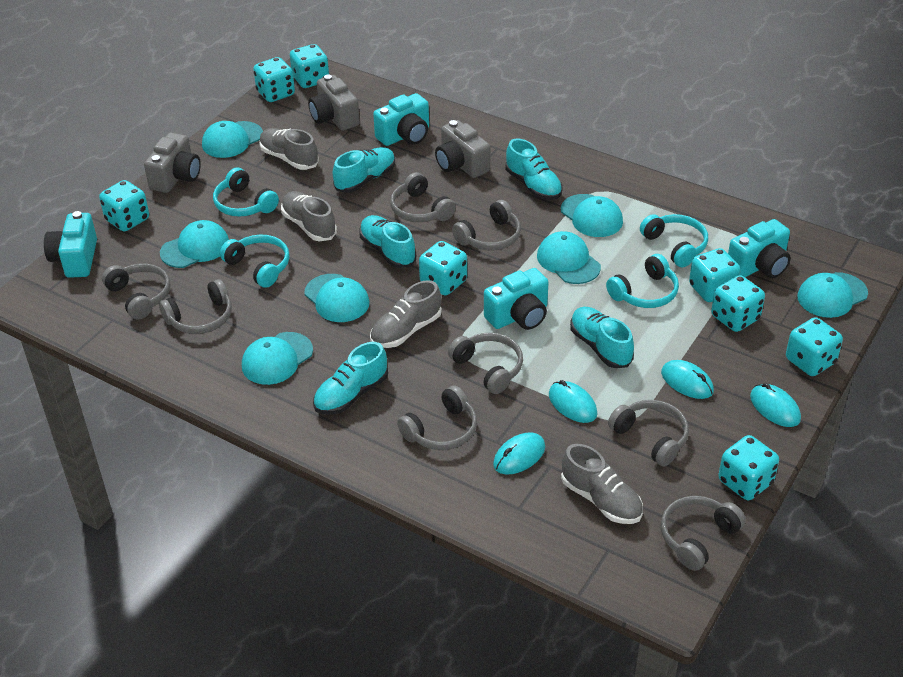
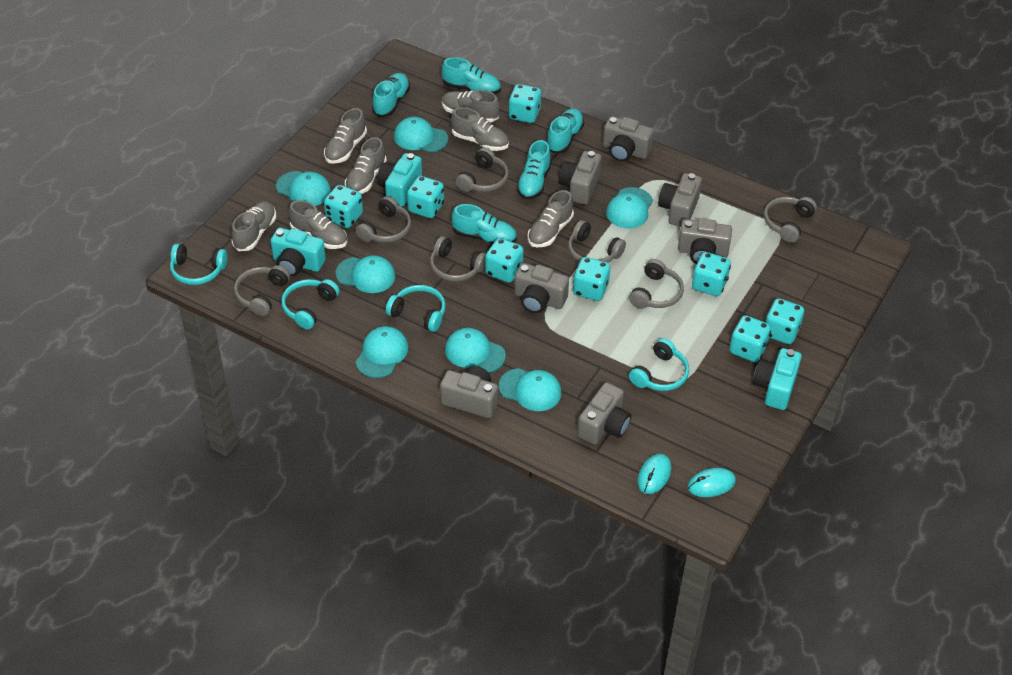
grey camera: [144,132,201,193] [308,74,360,131] [435,120,490,178] = 3 -> [440,366,498,418] [514,263,569,313] [559,151,602,205] [578,382,631,445] [603,116,654,162] [658,173,702,227] [678,218,732,264] = 7
grey headphones: [102,264,171,320] [159,279,232,334] [390,172,456,222] [397,385,477,450] [448,333,523,394] [452,200,521,251] [608,400,689,467] [661,496,746,571] = 8 -> [234,265,290,316] [355,196,411,243] [430,236,486,282] [455,148,509,192] [568,220,626,263] [629,259,684,309] [764,197,817,243] = 7
grey shoe: [259,128,319,170] [281,191,337,242] [370,280,442,348] [561,444,643,524] = 4 -> [231,201,276,251] [289,200,347,249] [324,108,367,164] [345,137,387,194] [442,90,500,123] [451,107,509,151] [528,190,574,247] = 7
turquoise camera: [44,211,97,278] [373,93,429,146] [484,268,549,330] [728,219,791,278] = 4 -> [271,228,326,276] [377,153,422,207] [753,348,802,410] = 3
turquoise mouse: [493,432,545,475] [549,380,597,423] [661,360,714,399] [750,383,801,427] = 4 -> [638,454,671,494] [687,468,736,497] = 2

